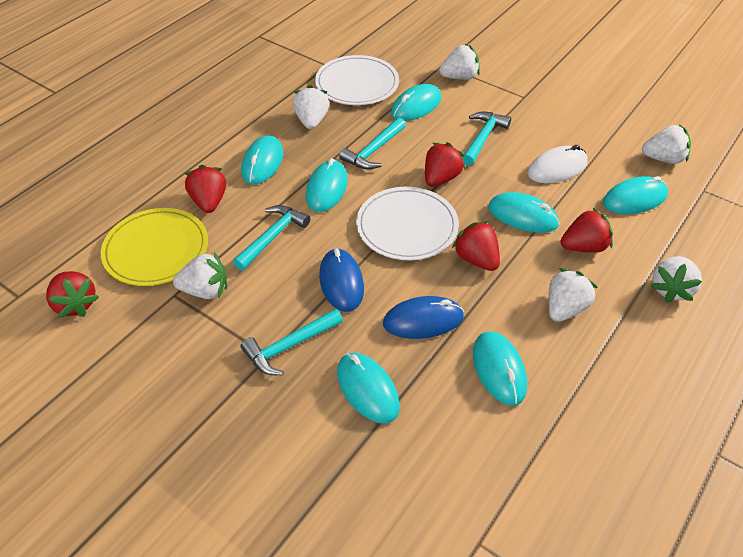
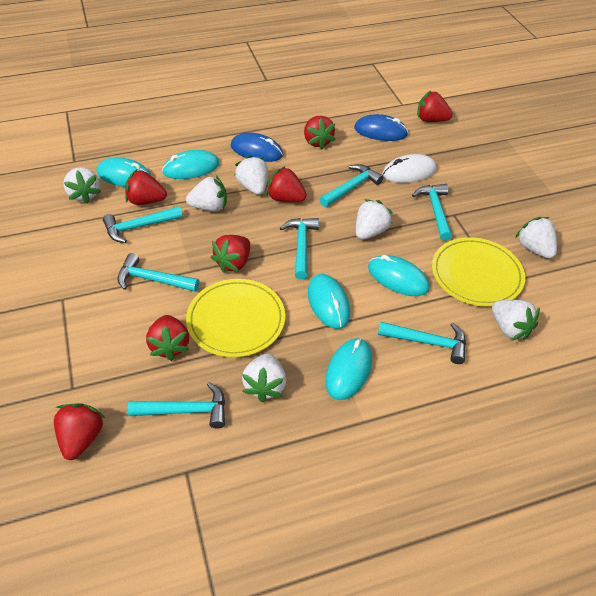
red strawberry: [46,271,99,318] [184,165,226,213] [425,142,465,187] [452,221,500,271] [561,208,613,253] = 5 -> [54,403,105,460] [125,169,167,205] [146,315,189,361] [211,235,250,273] [266,167,307,202] [304,116,335,149] [417,91,453,122] = 7
turquoise hammer: [233,205,310,271] [241,309,343,375] [339,117,406,170] [462,112,511,166] = 4 -> [103,206,183,243] [117,253,199,292] [128,382,225,429] [280,218,319,280] [319,164,384,207] [378,322,466,364] [412,184,452,241] = 7
turquoise mouse: [241,136,283,184] [306,158,348,212] [337,353,400,424] [391,84,442,121] [473,332,527,406] [488,192,560,233] [603,176,668,214] = 7 -> [97,157,151,187] [162,150,219,179] [308,274,350,329] [325,338,372,400] [368,255,430,296] = 5
white plate: [315,55,399,105] [356,187,459,260] = 2 -> none = 0
white strawberry: [173,252,227,299] [293,85,329,129] [439,44,480,80] [548,268,598,322] [642,124,691,164] [651,256,702,303] = 6 -> [63,167,101,204] [186,176,227,211] [234,155,268,195] [242,353,286,403] [356,199,393,240] [492,300,540,341] [515,217,557,259] = 7
yellow plate: [101,208,208,286] = 1 -> [186,279,285,357] [432,237,525,307] = 2

